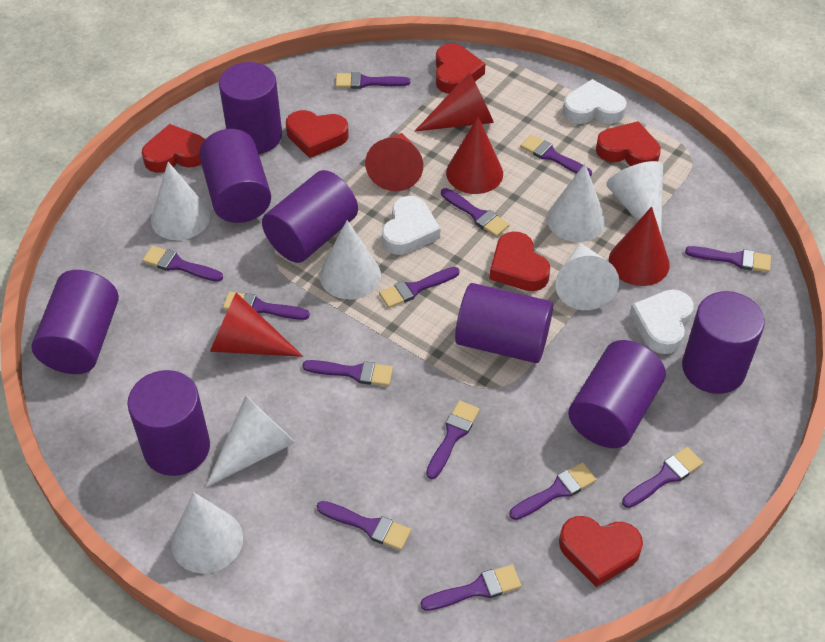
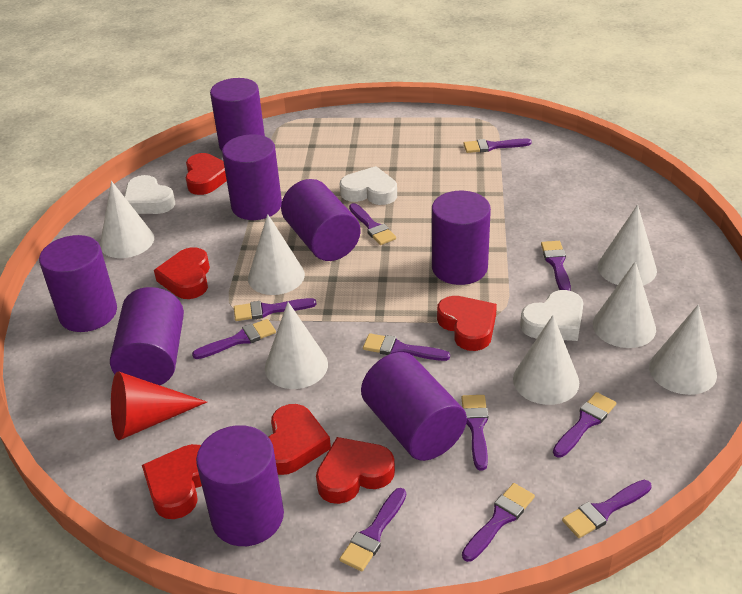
purple brush: [142,246,223,282] [223,291,310,320] [302,360,393,386] [317,501,411,550] [335,72,410,89] [379,267,460,308] [420,564,521,611] [426,400,480,479] [441,188,509,237] [509,462,597,520] [520,135,592,177] [622,447,703,508] [685,246,771,272] = 13 -> [192,319,276,359] [234,298,317,321] [340,488,406,572] [349,203,396,245] [363,333,450,361] [462,395,488,471] [462,483,535,562] [463,139,532,153] [541,241,571,291] [553,392,616,458] [562,480,652,538] = 11
red cone: [210,292,303,357] [365,133,423,191] [415,72,494,131] [446,116,503,194] [609,207,670,286] = 5 -> [111,371,207,440] = 1

